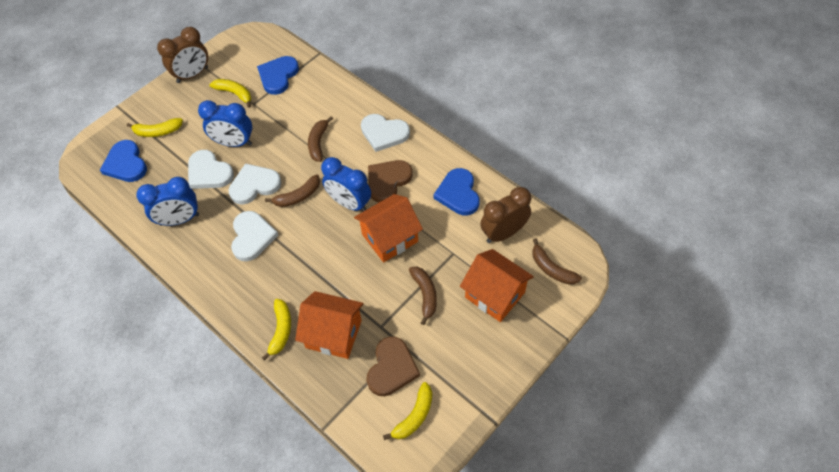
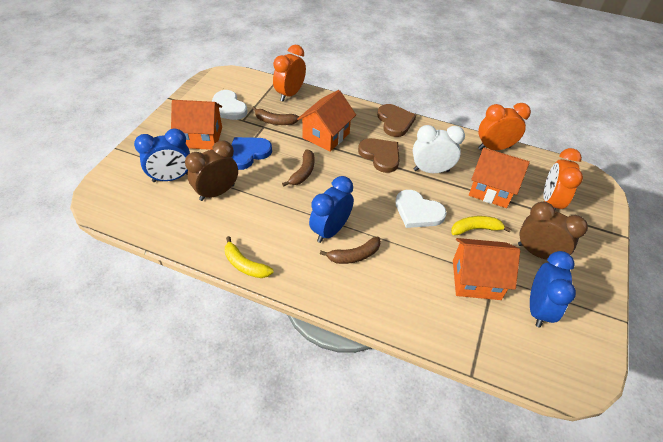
blue heart: [100,140,147,182] [257,56,299,95] [433,168,480,215] = 3 -> [231,137,272,170] = 1
brown banana: [265,174,320,207] [308,116,333,162] [409,267,437,325] [532,238,582,285] = 4 -> [252,106,299,125] [282,149,314,187] [320,237,381,264] = 3
orange clock: none = 0 -> [273,45,306,102] [478,103,531,150] [543,148,583,209] = 3
orange house: [295,291,363,359] [354,194,423,263] [460,249,534,322] = 3 -> [171,100,222,150] [297,90,356,152] [453,238,520,300] [469,148,530,208] = 4
white clock: none = 0 -> [413,125,465,173] = 1
white heart: [188,150,234,189] [228,163,281,205] [231,211,278,261] [361,114,410,152] = 4 -> [211,90,248,120] [396,190,447,228] = 2
yellow banana: [127,118,183,137] [209,79,251,108] [262,299,291,361] [383,382,432,440] = 4 -> [225,236,274,278] [451,216,511,235] = 2

